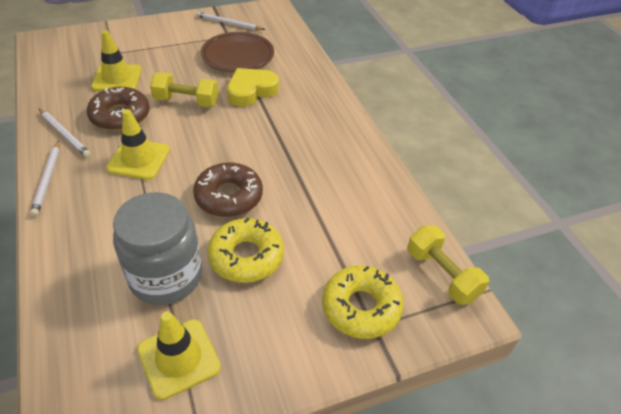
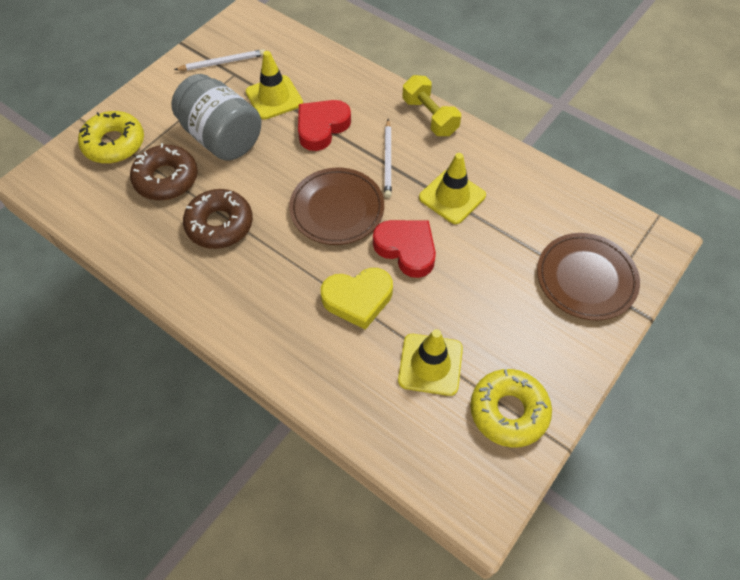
brown plate: [201,32,274,72] = 1 -> [289,168,384,245] [537,233,640,320] = 2
red heart: none = 0 -> [298,100,351,151] [373,220,436,278] = 2
white pencil: [30,141,60,217] [39,109,91,157] [196,12,266,30] = 3 -> [174,49,265,70] [384,119,392,198] = 2
yellow dumbbell: [150,72,219,107] [408,226,489,305] = 2 -> [402,75,461,136] = 1

